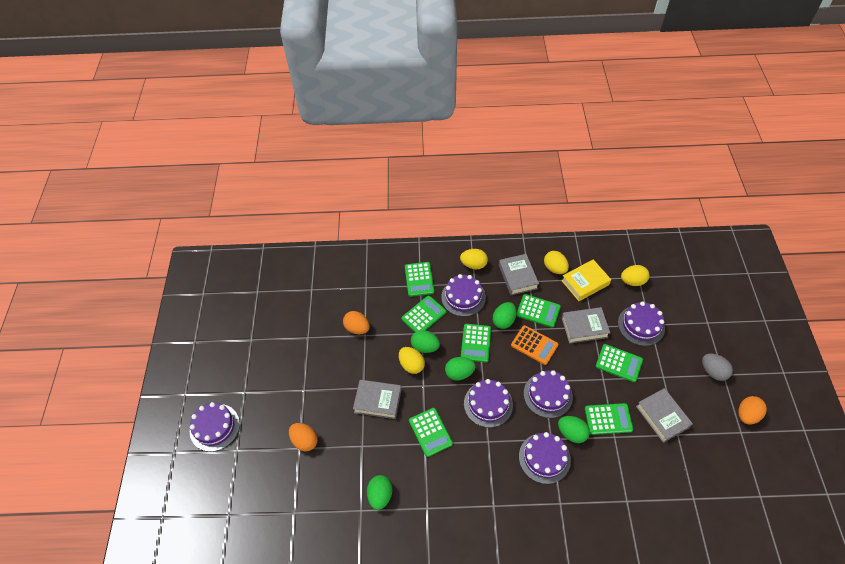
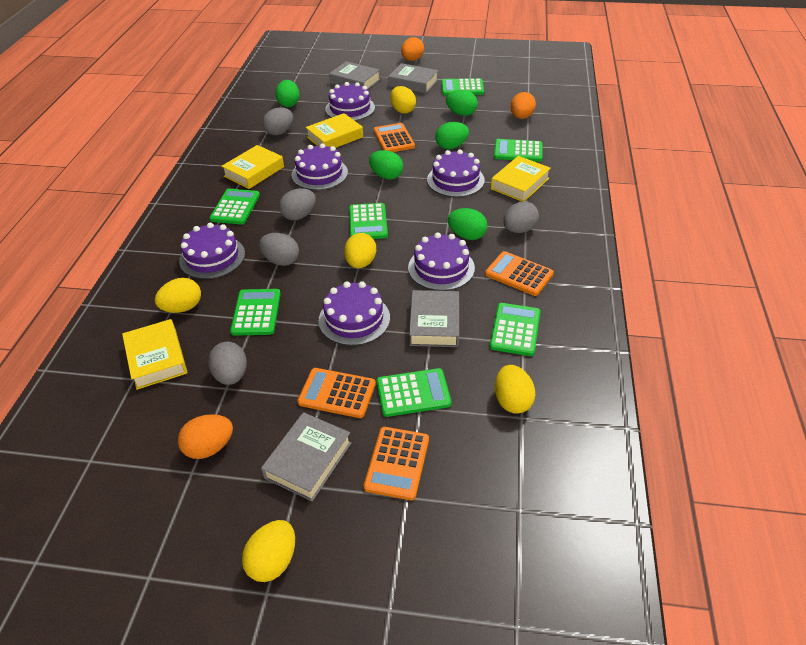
grey egg: [702,354,733,381] = 1 -> [208,342,247,385] [259,233,299,266] [263,107,293,135] [279,188,316,220] [503,201,539,233] = 5
orange calculator: [511,325,559,365] = 1 -> [297,368,376,418] [364,427,429,500] [374,123,415,152] [485,251,554,296] = 4
yellow book: [561,259,611,301] = 1 -> [122,319,187,390] [221,145,284,189] [306,113,363,148] [491,156,551,201] = 4
yellow egg: [399,347,425,374] [460,249,488,269] [544,251,569,274] [621,265,649,286] = 4 -> [155,278,201,313] [242,520,295,582] [344,233,376,268] [390,86,416,114] [495,365,535,414] = 5

